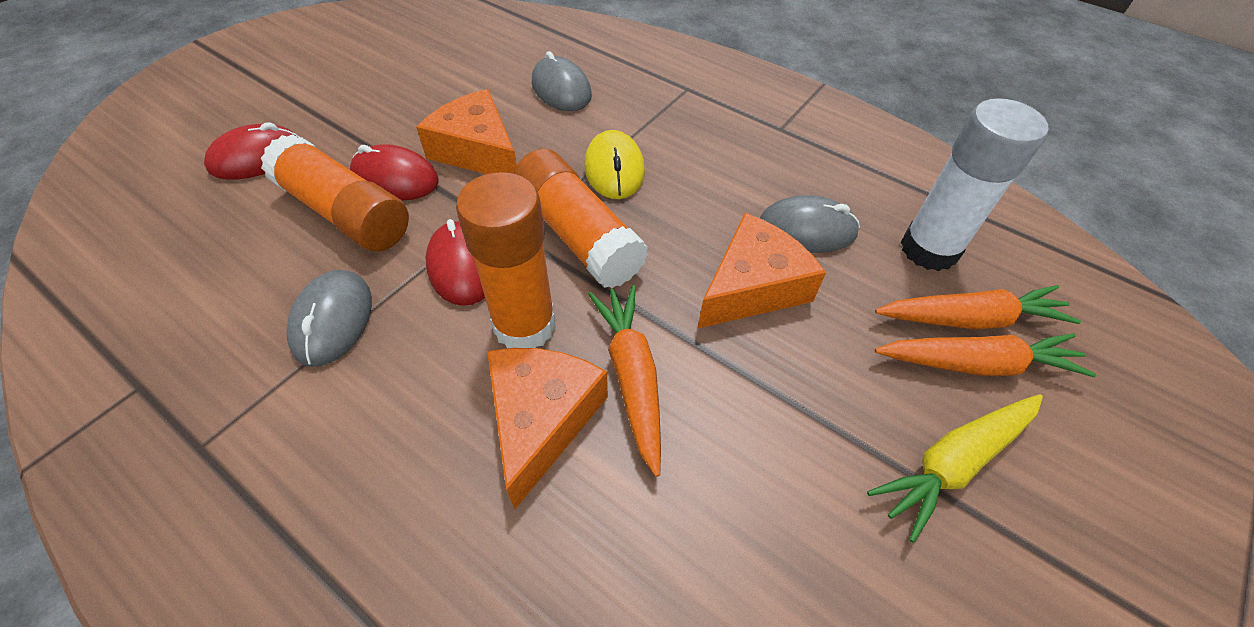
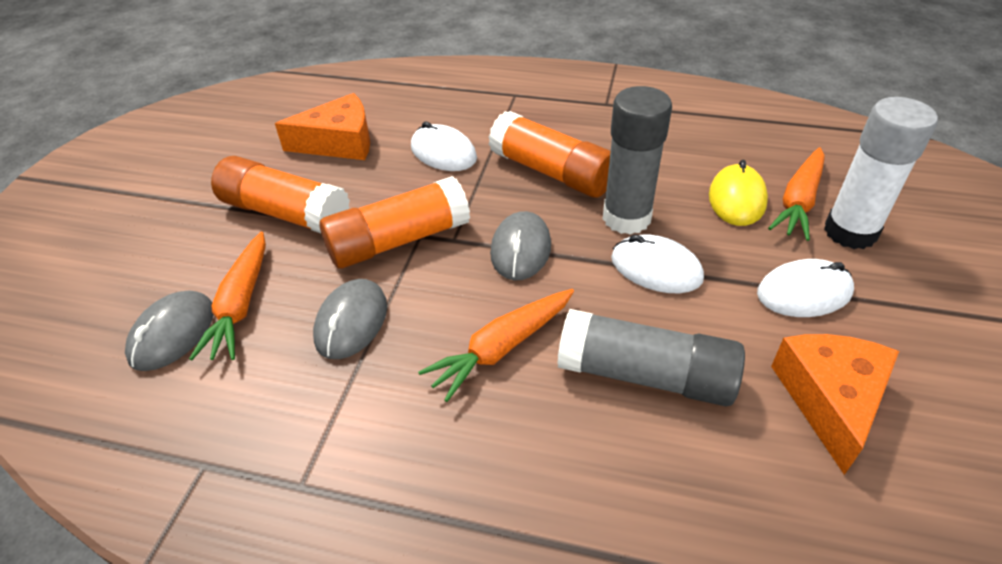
grey glue stick: none = 0 -> [557,309,745,406] [603,86,672,235] = 2
orange cheese: [416,89,517,174] [487,348,608,509] [697,213,826,329] = 3 -> [275,93,370,160] [771,334,899,475] = 2
red mouse: [204,123,299,180] [350,144,439,201] [425,219,485,306] = 3 -> none = 0
white mouse: none = 0 -> [411,121,477,171] [611,235,704,293] [757,259,854,317] = 3
yellow carrot: [867,394,1043,543] = 1 -> none = 0

